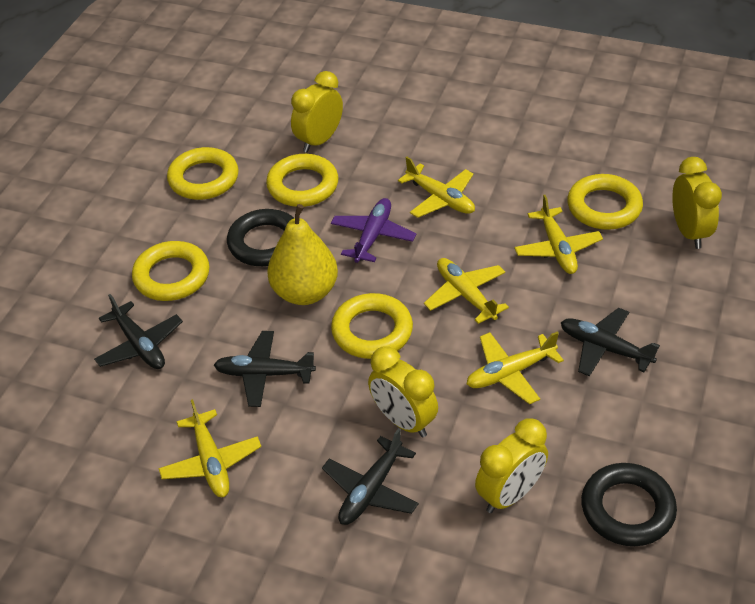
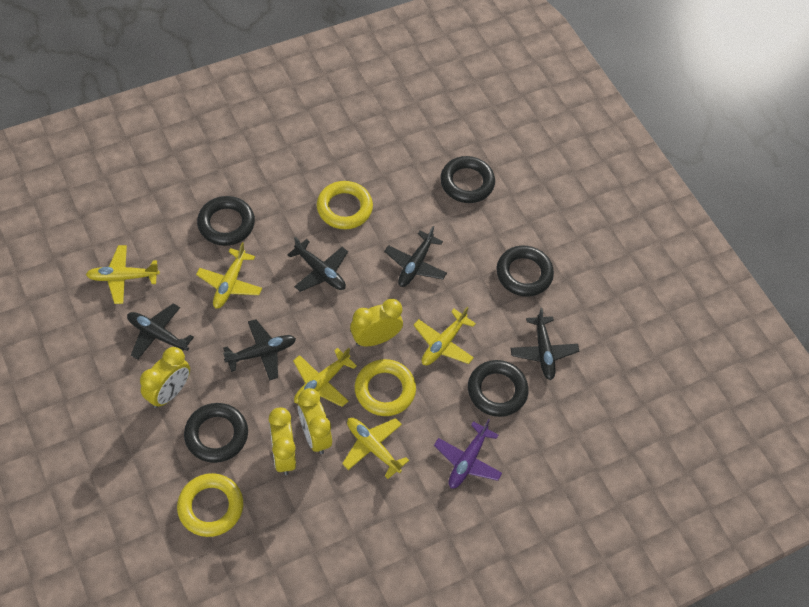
black plane: [94,294,183,369] [214,331,316,407] [322,428,419,525] [561,308,660,376] = 4 -> [127,303,194,360] [223,319,296,381] [287,237,348,292] [384,226,447,287] [510,308,579,380] = 5
black ring: [227,209,294,266] [581,463,677,546] = 2 -> [184,403,248,463] [197,196,255,246] [440,156,495,203] [468,360,529,417] [497,246,554,297] = 5
yellow pear: [267,204,338,305] = 1 -> none = 0
yellow ring: [132,241,210,301] [167,147,239,200] [266,154,338,207] [331,293,413,359] [567,174,643,230] = 5 -> [177,473,243,537] [317,181,373,229] [355,359,416,416] = 3

